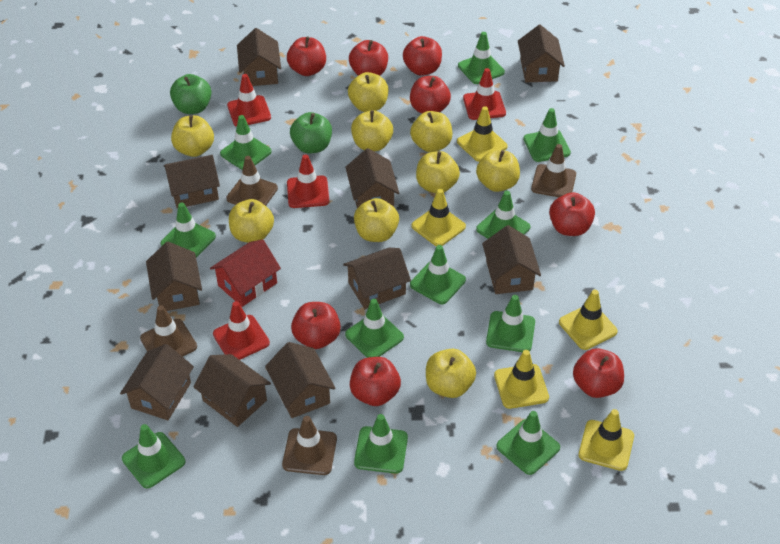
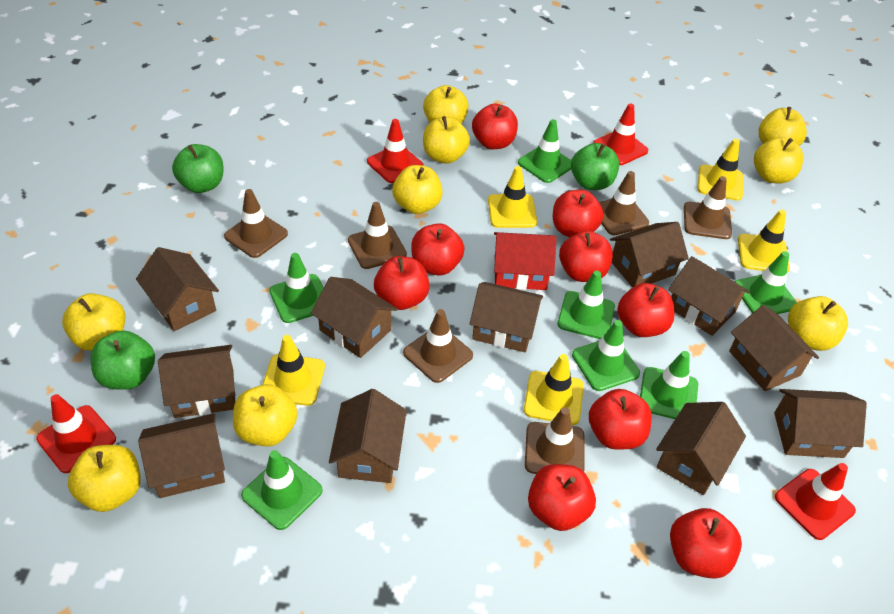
brown house: [120,344,194,420] [146,242,202,311] [164,155,220,209] [194,354,271,427] [237,28,281,86] [265,342,336,418] [343,248,411,309] [345,148,399,208] [482,225,541,294] [518,25,565,82] = 10 -> [136,247,219,331] [138,413,225,498] [158,345,235,418] [311,277,398,358] [329,389,407,483] [470,282,543,352] [610,222,689,287] [656,402,746,495] [668,256,750,336] [729,305,819,391] [774,389,867,458] = 11
brown traffic cone: [140,305,197,357] [226,156,278,206] [282,416,337,475] [531,144,576,197] = 4 -> [224,189,288,258] [348,202,407,269] [403,309,473,383] [525,407,584,474] [599,171,649,235] [684,176,732,239] = 6
green apple: [170,74,211,114] [290,112,332,154] = 2 -> [91,331,155,390] [172,144,223,193] [571,143,619,190] = 3
green traffic cone: [122,424,185,488] [161,202,216,258] [220,115,272,170] [345,299,404,358] [354,414,408,474] [410,245,466,304] [458,32,505,84] [476,191,530,239] [486,295,535,352] [496,411,560,475] [523,108,571,162] = 11 -> [241,450,323,530] [269,253,324,323] [518,119,571,183] [558,271,615,339] [572,320,640,391] [640,351,698,419] [735,251,797,314] = 7
red apple: [287,36,326,76] [291,302,341,349] [349,40,388,76] [350,357,401,406] [403,36,442,76] [410,76,451,113] [549,192,595,236] [573,348,624,398] = 8 -> [374,256,430,310] [411,223,465,276] [472,104,518,149] [528,464,596,531] [553,190,604,237] [559,230,613,282] [589,389,652,450] [617,283,675,337] [670,508,742,579] = 9

